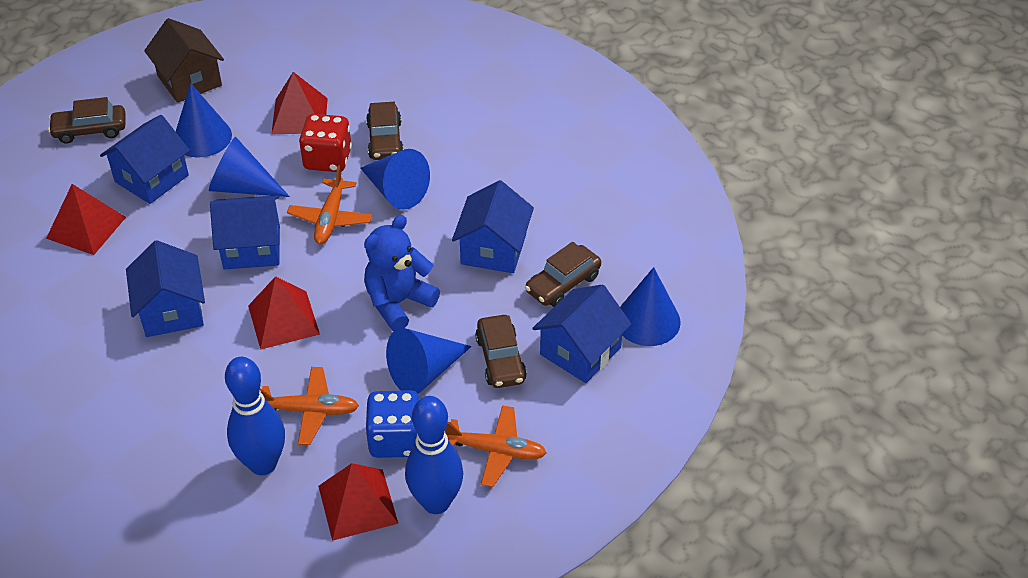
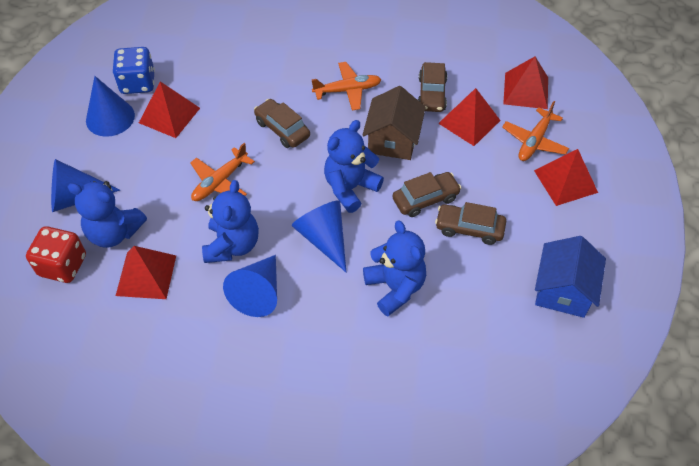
blue bowling pin: [225,357,285,475] [405,396,463,514] = 2 -> none = 0
blue cone: [176,83,232,158] [209,137,290,197] [360,149,430,210] [386,328,472,394] [620,267,681,346] = 5 -> [51,159,120,212] [86,76,135,137] [223,255,277,317] [291,200,346,272] = 4
blue house: [100,115,190,204] [126,240,205,337] [210,195,280,269] [452,180,534,273] [532,284,631,383] = 5 -> [535,236,606,318] = 1
blue teddy bear: [364,215,440,331] = 1 -> [68,181,147,248] [202,180,259,263] [324,120,384,213] [363,221,426,316] = 4
red pyramid: [46,184,126,255] [248,276,320,350] [271,72,328,134] [318,463,398,541] = 4 -> [116,246,176,299] [139,82,200,138] [438,88,501,146] [503,56,548,109] [534,149,598,206] = 5

